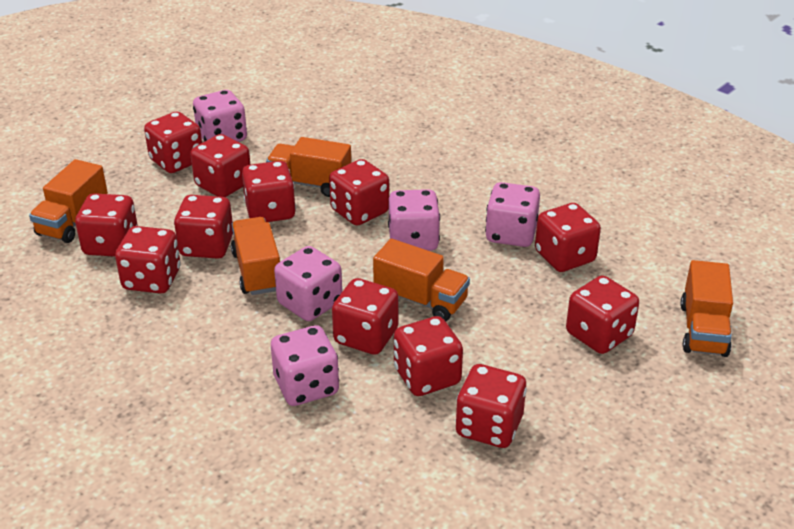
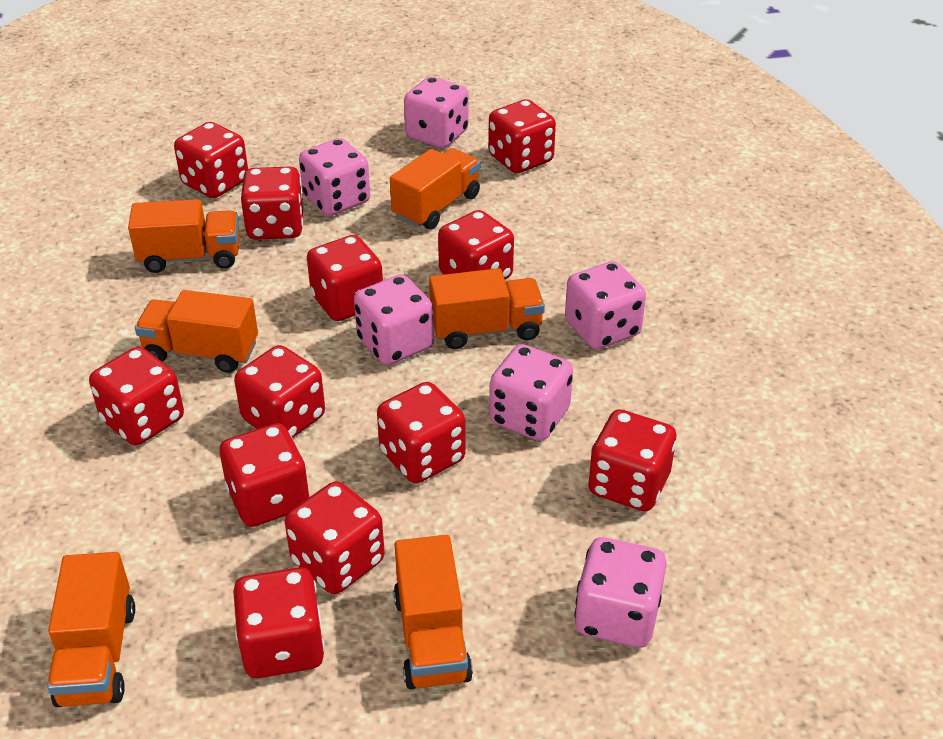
orange truck: [29,159,108,243] [231,217,280,295] [266,137,351,197] [373,239,470,321] [680,260,733,357] = 5 -> [47,552,135,707] [128,199,239,273] [135,290,258,373] [390,148,480,230] [393,535,473,689] [429,268,545,349] = 6
pink dice: [193,90,247,142] [271,325,339,406] [274,246,342,321] [388,189,440,251] [485,182,540,247] = 5 -> [299,138,370,216] [354,275,434,365] [404,77,469,148] [489,344,573,441] [565,261,646,350] [574,537,666,648] = 6

